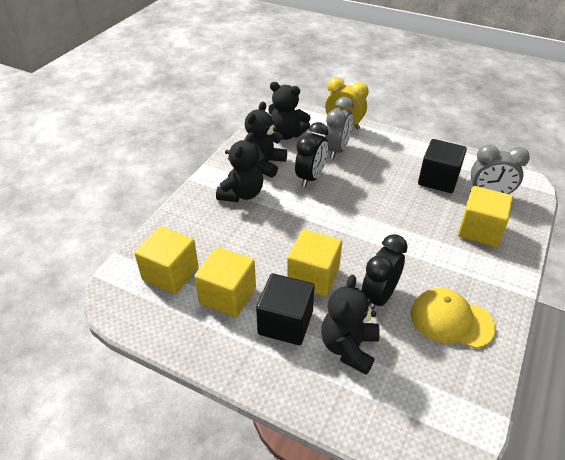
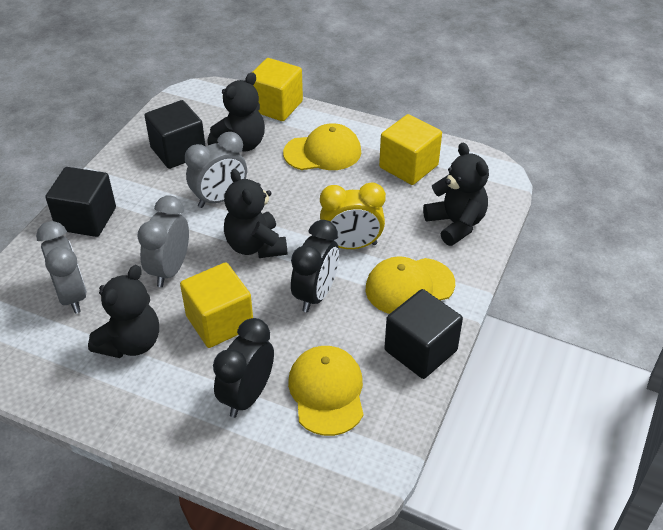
black cube: [256,274,315,345] [418,139,467,193] = 2 -> [45,167,116,237] [144,100,206,169] [384,289,463,379] = 3
grey clock: [325,97,354,159] [470,144,530,194] = 2 -> [36,221,87,314] [137,195,189,287] [185,132,247,208] = 3
yellow cap: [411,288,496,349] = 1 -> [283,123,361,170] [288,346,364,436] [366,256,455,314] = 3
yellow cube: [134,226,199,294] [194,247,256,317] [287,229,342,296] [458,186,513,247] = 4 -> [180,262,253,348] [253,58,303,121] [379,114,442,185] = 3

